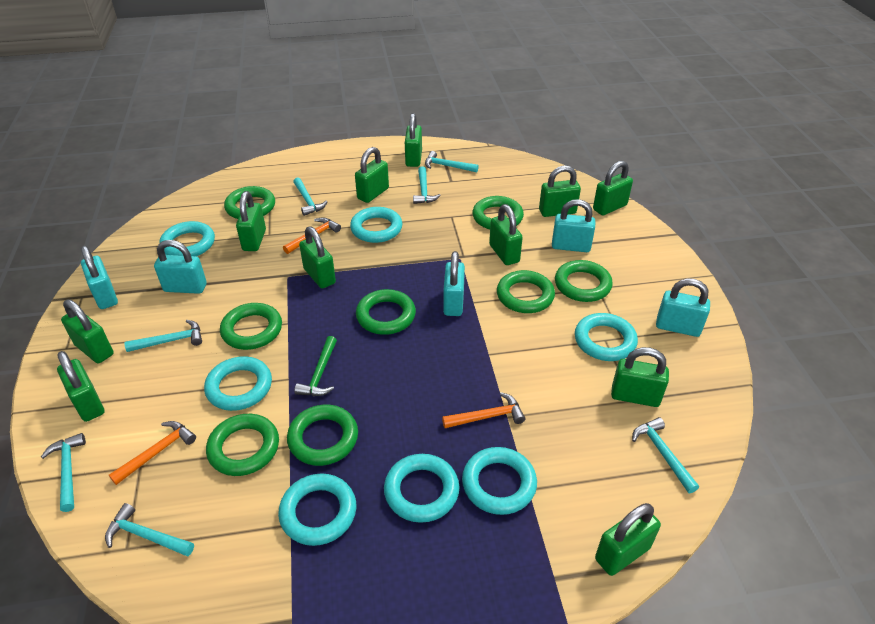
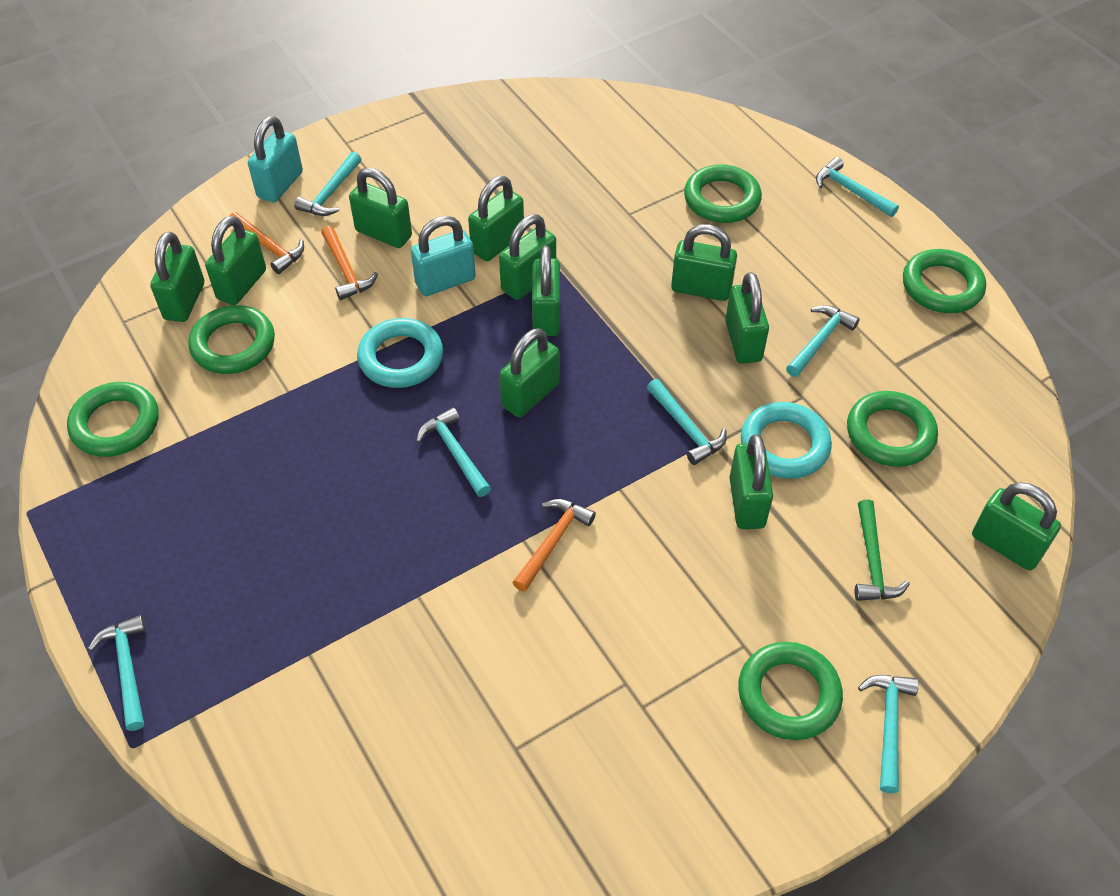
green ring: [206,414,279,476] [220,303,282,350] [224,186,275,219] [287,405,358,466] [356,289,416,335] [472,196,524,229] [497,270,555,313] [555,260,613,302] = 8 -> [67,382,159,457] [188,305,275,374] [684,164,762,223] [738,642,843,740] [847,391,938,467] [903,249,986,313] = 6
turquoise padlock: [81,246,118,309] [154,240,207,294] [443,251,465,316] [552,199,595,252] [656,278,710,337] = 5 -> [248,116,303,202] [411,216,476,296] = 2
turquoise ring: [159,221,215,256] [204,356,272,411] [278,474,356,546] [350,207,402,243] [384,454,459,523] [462,447,537,515] [575,313,638,361] = 7 -> [357,318,443,388] [741,402,832,479] = 2

